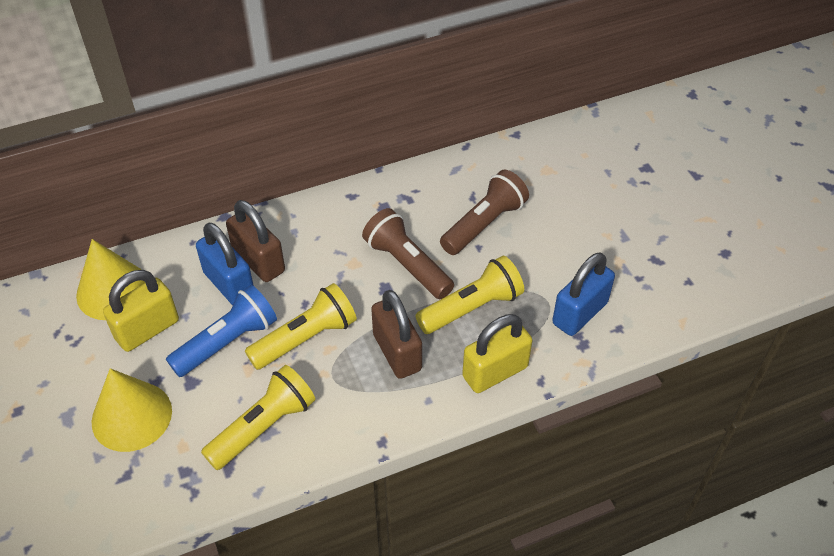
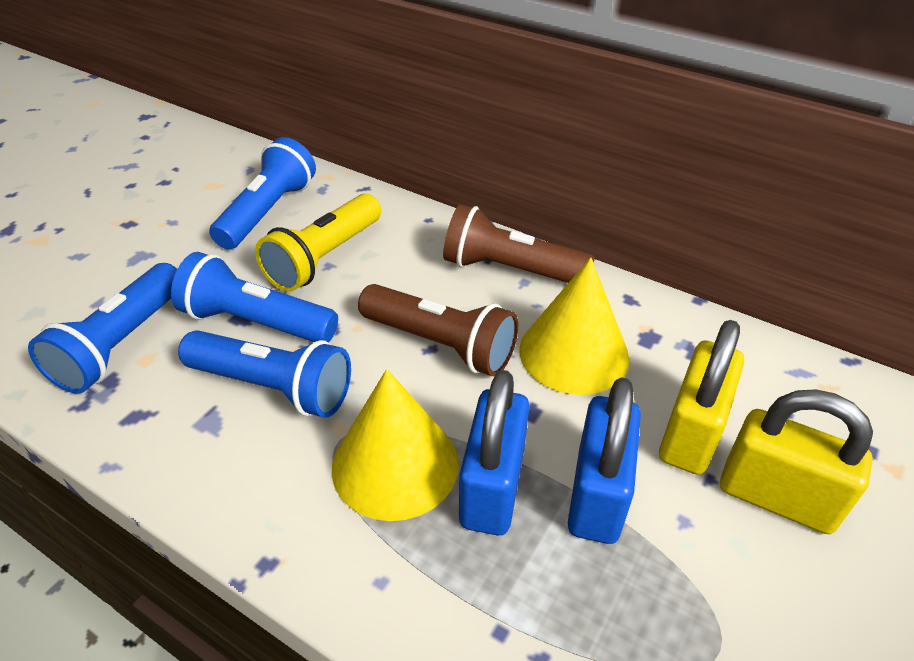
blue flashlight: [166,285,277,377] = 1 -> [28,263,177,394] [171,252,338,343] [178,330,351,418] [209,137,316,249] = 4
brown padlock: [226,200,285,282] [371,290,422,379] = 2 -> none = 0
yellow flashlight: [201,365,316,470] [245,283,357,370] [415,256,524,334] = 3 -> [255,194,381,292] = 1

